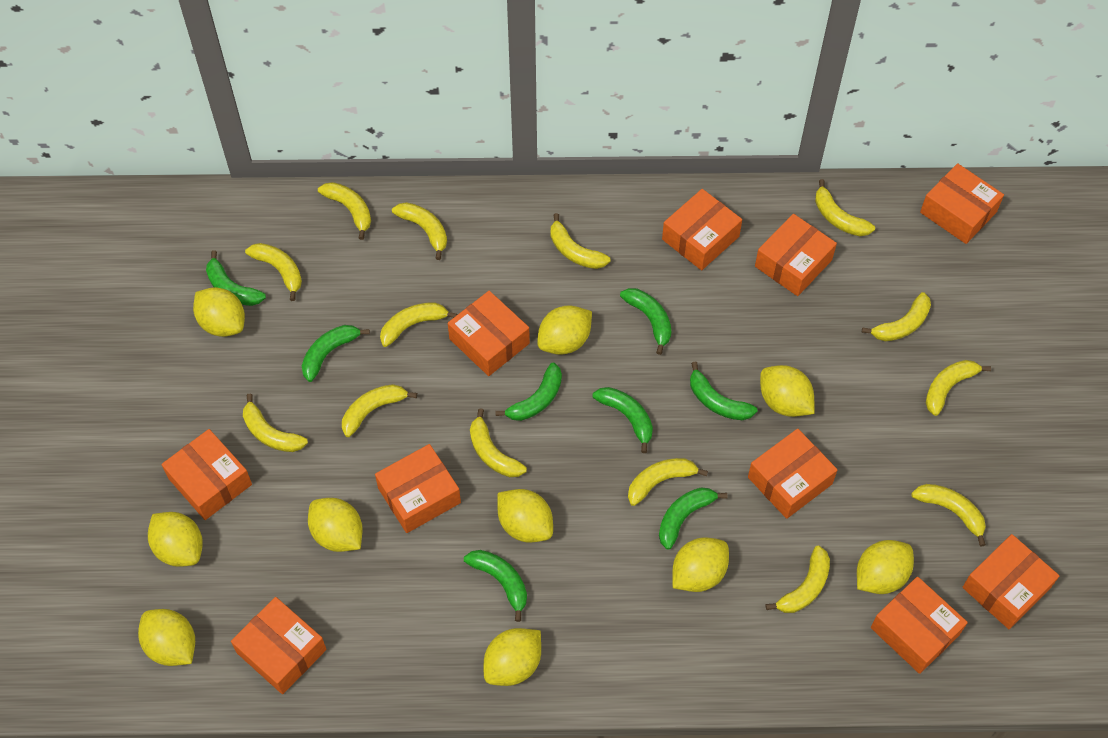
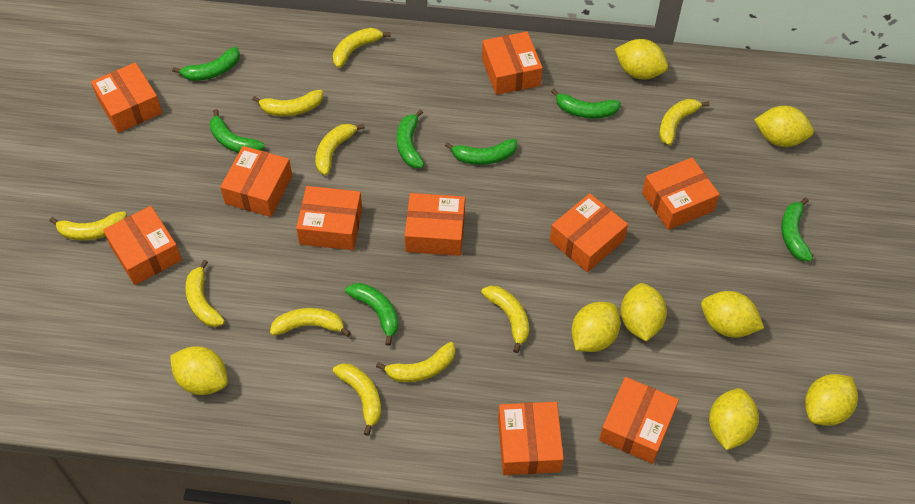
green banana: [206,250,266,306] [302,325,370,382] [464,550,527,622] [495,363,562,421] [593,387,653,453] [620,288,671,355] [659,487,727,550] [690,361,757,420] = 8 -> [172,47,240,81] [210,109,265,153] [345,283,399,346] [397,109,424,168] [445,139,517,165] [551,89,621,119] [781,198,813,261] = 7
yellow banana: [243,393,308,452] [245,243,302,301] [318,182,371,240] [342,384,417,437] [380,302,457,347] [392,202,447,260] [470,408,527,477] [551,213,611,269] [628,458,708,506] [766,546,830,613] [815,179,875,236] [862,292,931,341] [911,484,986,547] [926,360,991,416] = 14 -> [49,211,127,240] [185,260,225,327] [252,90,323,116] [270,308,351,337] [315,124,365,175] [333,28,391,68] [333,364,381,436] [376,342,455,382] [481,286,529,353] [659,99,710,145] = 10
yellow lemon: [138,609,195,666] [148,512,203,567] [193,287,245,337] [308,498,363,552] [484,628,541,686] [497,489,553,543] [537,305,592,355] [672,537,729,592] [760,365,815,417] [857,540,914,594] = 10 -> [170,346,228,395] [571,302,621,352] [615,39,668,79] [620,283,667,341] [701,291,764,338] [709,388,759,450] [754,106,814,147] [805,374,858,426] = 8

